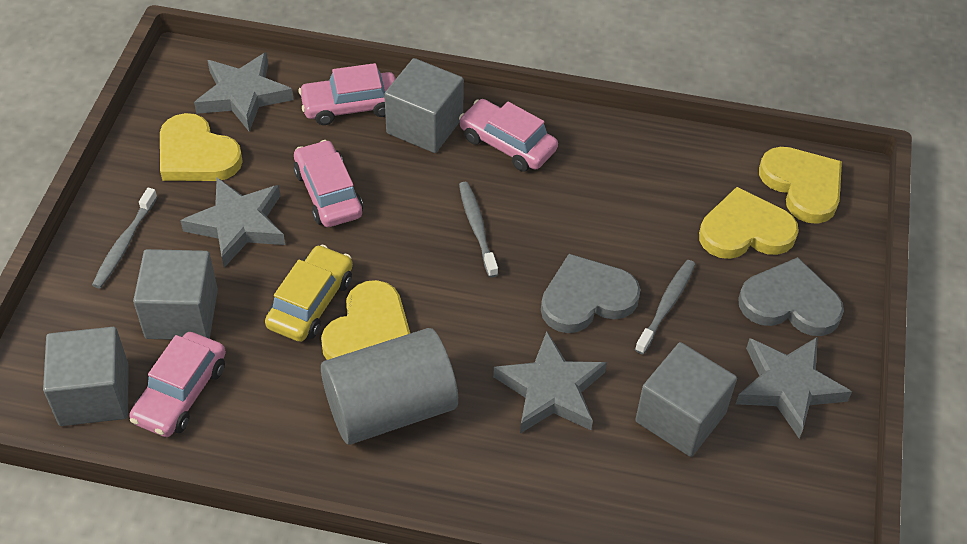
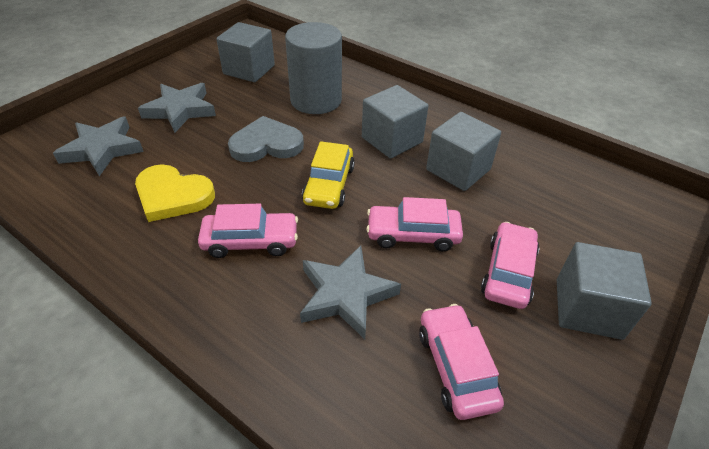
grey heart: [541,254,641,333] [738,257,844,336] = 2 -> [228,116,304,162] = 1
grey star: [180,178,285,267] [194,52,294,132] [493,331,607,433] [736,337,852,438] = 4 -> [53,117,144,176] [138,83,216,133] [300,246,401,339] = 3
grey toothbrush: [92,188,157,289] [459,182,498,278] [635,260,695,354] = 3 -> none = 0
yellow heart: [160,113,243,181] [321,280,410,360] [699,187,799,259] [759,147,842,224] = 4 -> [135,164,215,222] = 1

